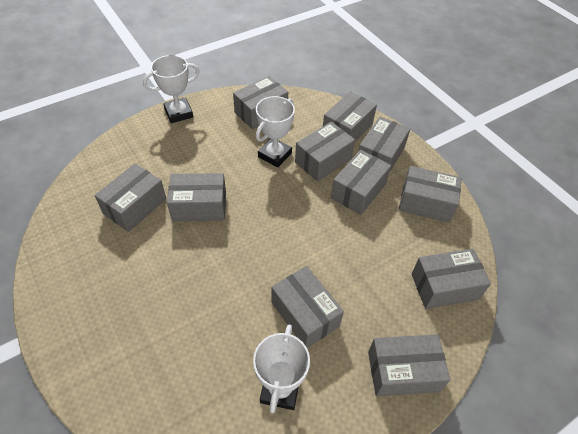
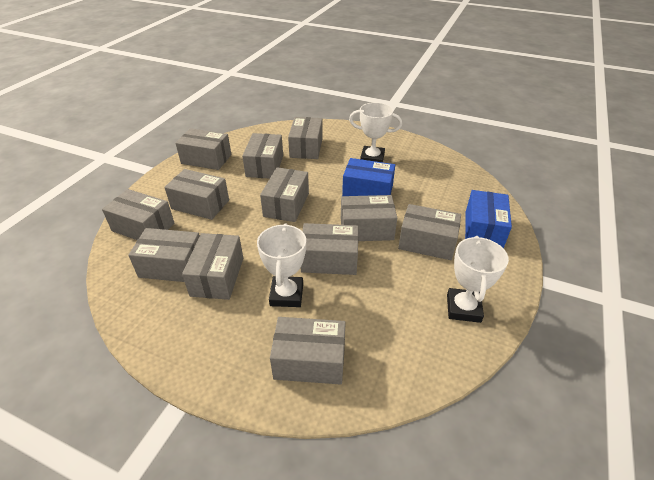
blue box: none = 0 -> [342,158,395,196] [465,190,512,248] = 2
grey box: [94,163,166,232] [167,173,226,221] [233,76,288,130] [271,266,344,348] [295,121,355,182] [323,91,377,141] [331,150,391,215] [358,117,410,173] [368,334,450,396] [399,166,462,223] [412,249,491,309] = 11 -> [102,189,174,240] [128,228,200,282] [164,169,229,220] [175,128,231,170] [182,233,243,300] [242,133,283,179] [260,167,309,222] [270,317,346,385] [288,117,323,159] [301,223,359,275] [341,195,397,241] [398,204,461,260] = 12

